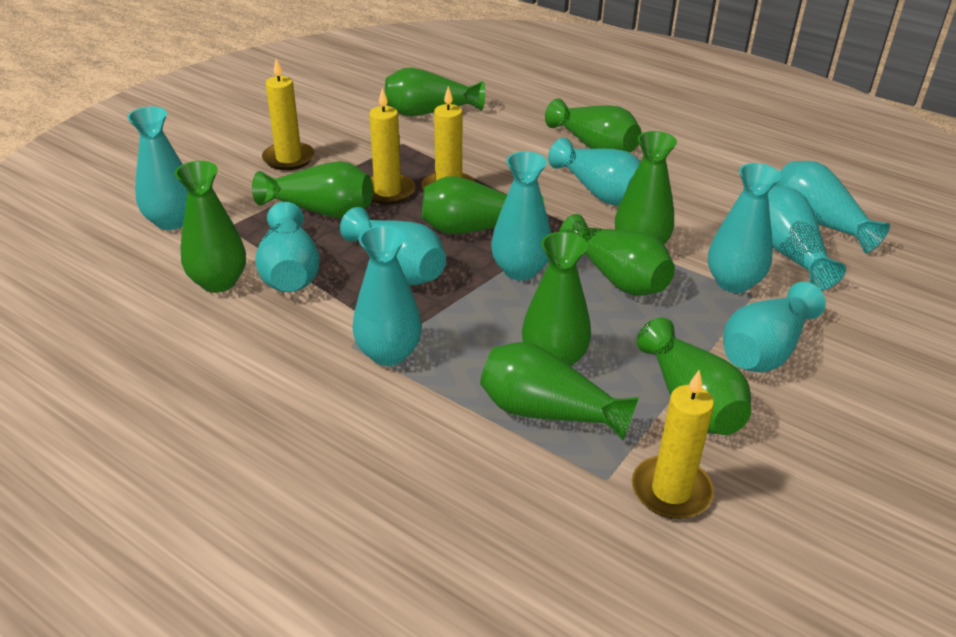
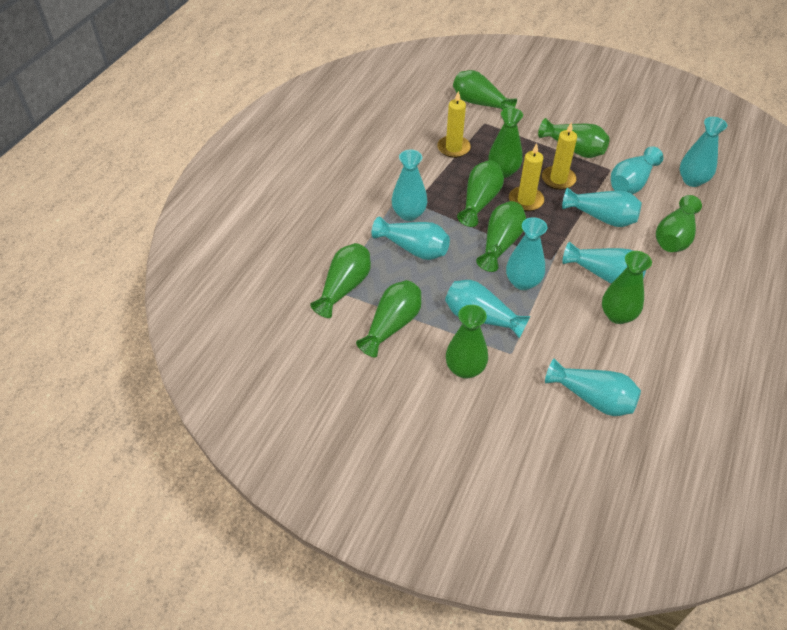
turquoise vase: [127,106,188,230] [255,202,320,292] [340,207,446,285] [352,225,422,366] [491,151,551,280] [548,138,640,206] [708,163,781,293] [723,282,826,372] [768,185,846,291] [775,161,890,253] = 10 -> [372,216,450,260] [392,150,427,221] [445,280,530,338] [506,217,547,290] [545,359,641,416] [562,188,642,227] [562,242,646,284] [611,146,663,194] [680,117,727,187] = 9
yellow candle: [262,59,315,170] [369,88,415,205] [421,86,475,190] [632,370,714,519] = 4 -> [437,90,471,158] [509,143,544,211] [542,122,577,190] = 3

